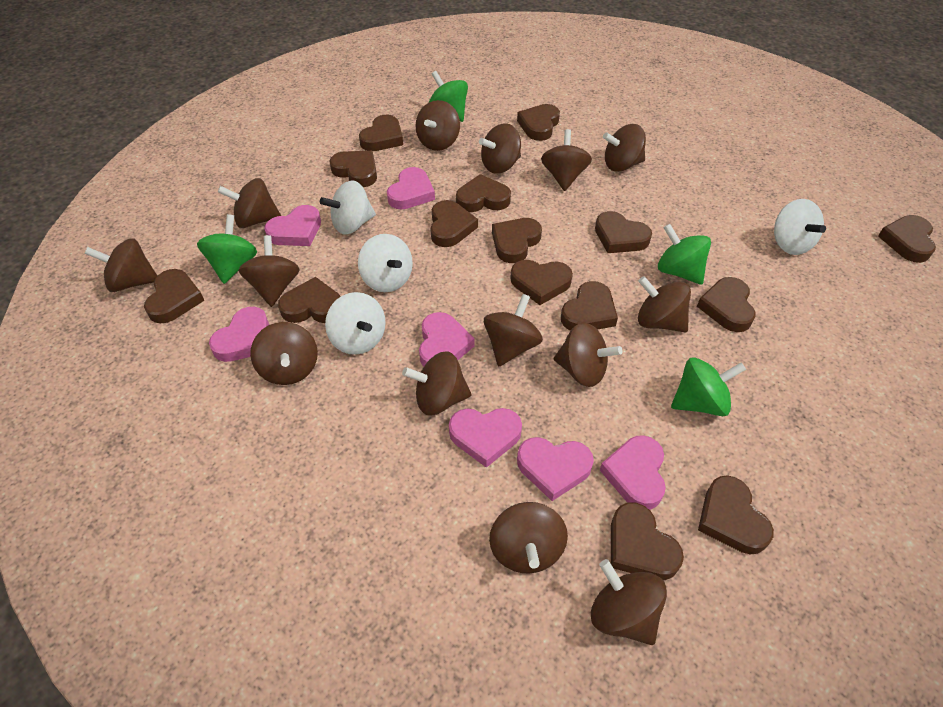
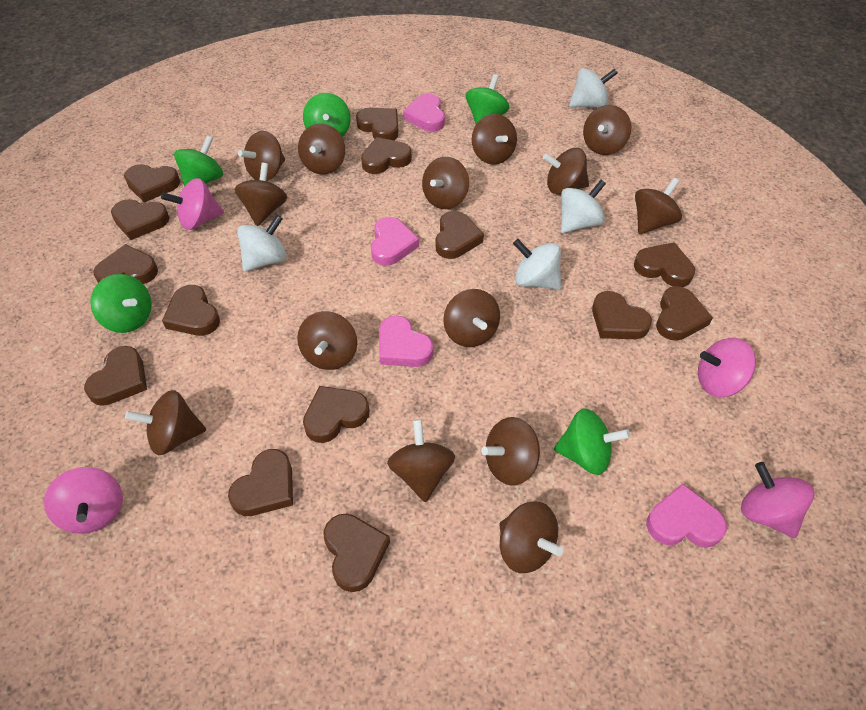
brown heart: [144,269,204,323] [278,277,341,323] [329,151,377,187] [359,115,403,151] [430,200,478,247] [456,174,511,212] [492,218,542,263] [510,260,573,305] [517,104,560,141] [561,281,618,331] [595,211,652,253] [611,502,684,580] [697,277,756,332] [698,475,774,554] [878,215,936,263] = 15 -> [84,346,147,406] [93,244,158,284] [111,199,170,240] [124,164,180,202] [162,285,220,336] [228,449,293,516] [303,386,370,443] [324,514,390,592] [356,108,399,140] [361,137,412,174] [436,211,484,259] [592,291,652,339] [634,242,695,287] [656,286,713,341] = 14
green spinning top: [197,214,257,284] [429,71,468,122] [658,224,711,285] [671,357,746,416] = 4 -> [90,274,152,333] [174,135,223,187] [303,93,350,137] [466,74,509,124] [554,408,630,475] = 5
pink heart: [209,307,269,362] [264,205,321,246] [387,167,435,210] [419,312,475,367] [449,408,522,468] [517,437,594,501] [600,435,666,510] = 7 -> [371,217,419,266] [379,316,433,367] [403,94,445,132] [646,483,727,548] = 4
pink spinning top: none = 0 -> [44,467,123,534] [161,178,224,230] [698,338,756,397] [741,462,814,538] = 4

